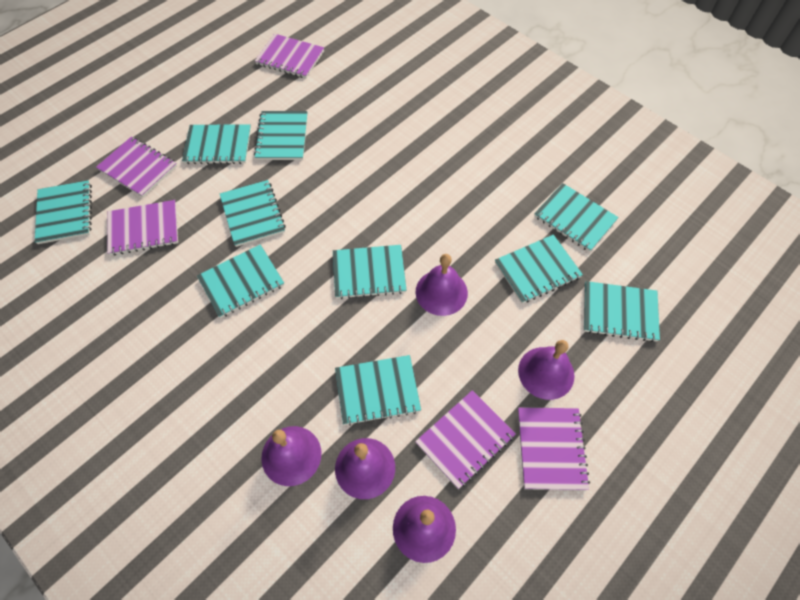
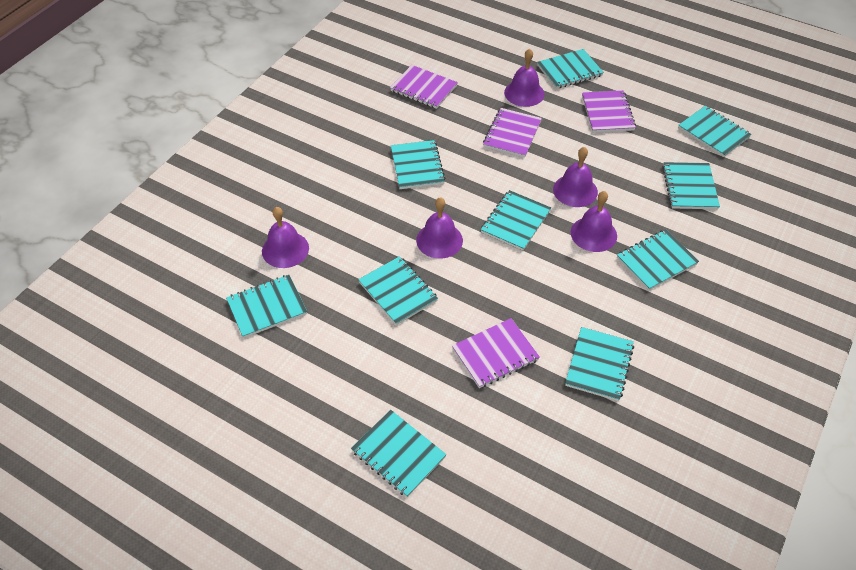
purple notebook: [96,137,177,197] [107,200,178,256] [255,34,324,78] [415,390,516,489] [518,407,590,490] = 5 -> [390,65,458,109] [452,318,540,388] [483,108,542,157] [582,90,636,133] = 4

